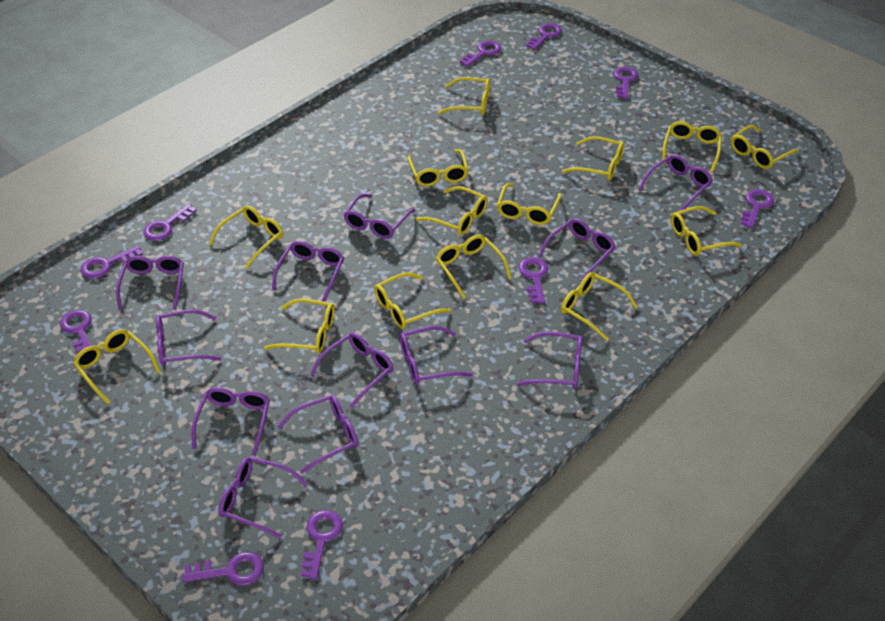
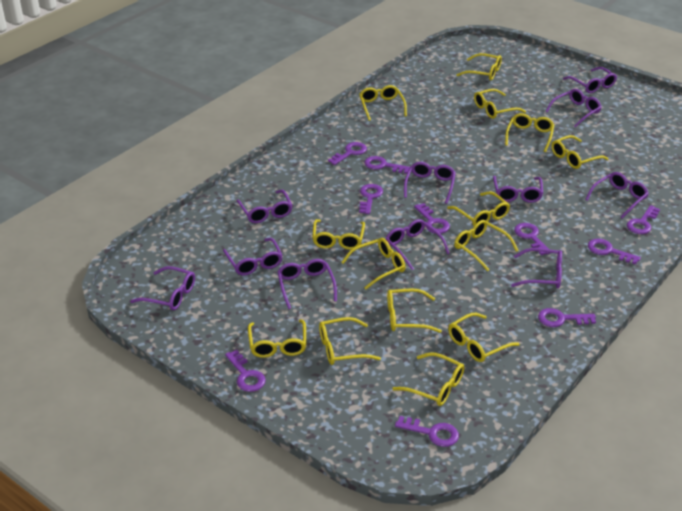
purple glasses: [116,256,184,310] [156,309,222,366] [192,387,270,456] [218,457,308,538] [272,241,344,302] [278,395,358,474] [310,333,394,408] [344,194,416,239] [400,326,473,385] [517,331,583,389] [538,218,615,282] [639,154,713,211] = 12 -> [131,266,195,310] [223,238,283,276] [237,190,292,223] [277,259,337,309] [386,219,450,270] [404,162,456,204] [493,176,543,203] [511,248,562,289] [545,89,602,128] [563,67,617,93] [585,172,649,219] = 11

